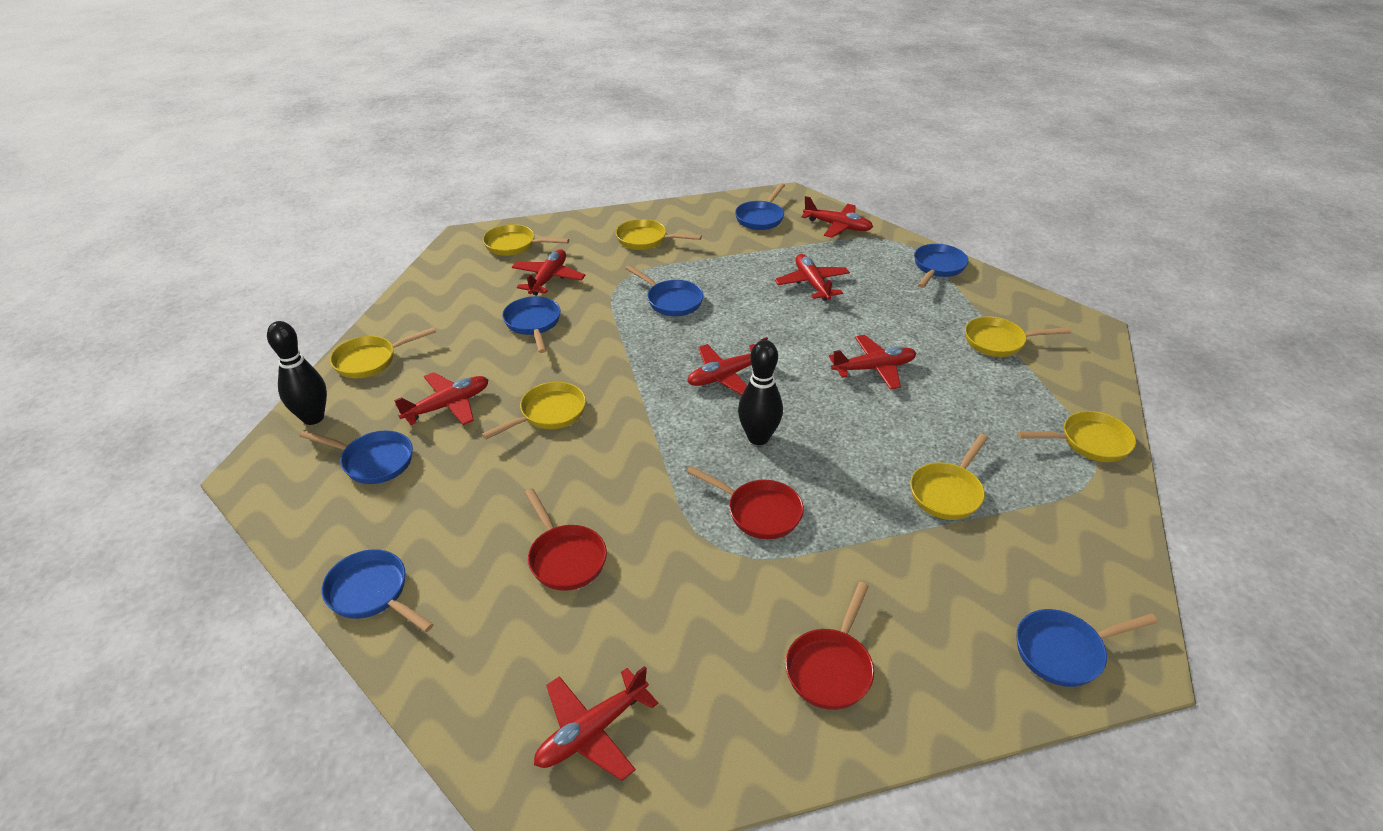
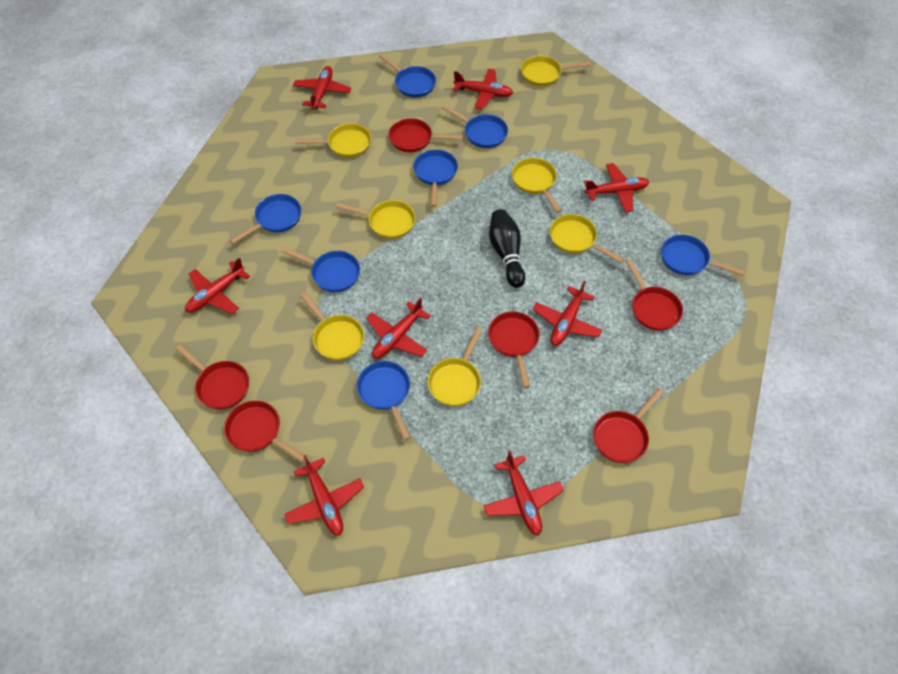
black bowling pin: [267,321,327,425] [738,340,783,445] = 2 -> [489,209,525,288] = 1
red pan: [525,488,607,591] [686,466,804,539] [785,582,874,710] = 3 -> [175,345,249,410] [224,401,307,462] [389,118,463,153] [488,311,540,388] [593,388,664,463] [625,258,683,331] = 6
red plane: [394,372,489,425] [512,249,585,296] [534,666,658,781] [687,337,768,395] [775,254,850,301] [801,196,873,238] [829,335,916,389] = 7 -> [185,258,250,314] [284,455,364,536] [293,66,351,110] [366,298,431,359] [453,69,513,110] [484,450,564,536] [533,280,602,346] [584,163,649,212] = 8

